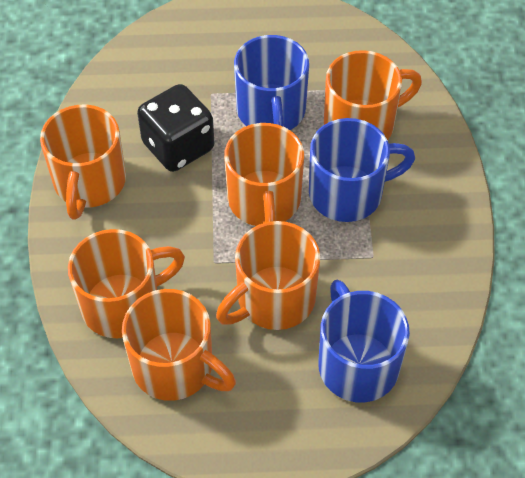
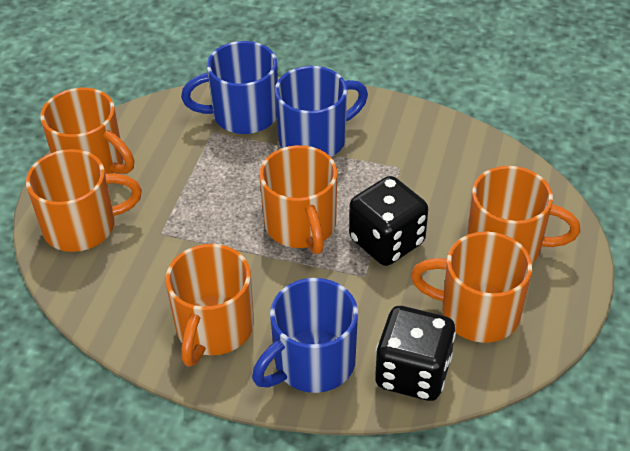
black dice: [137,84,214,172] = 1 -> [349,176,428,266] [375,306,456,401] = 2

